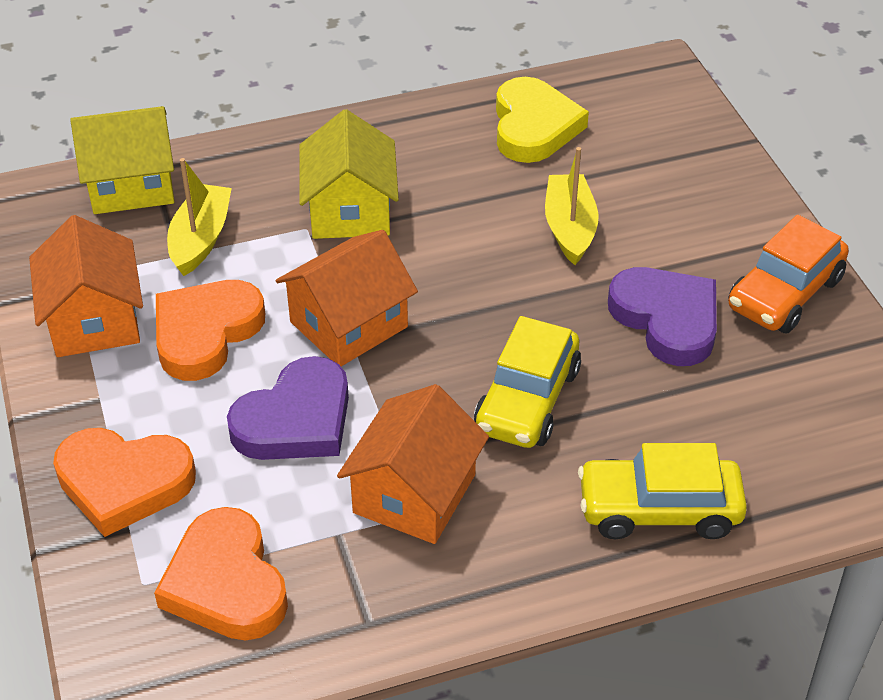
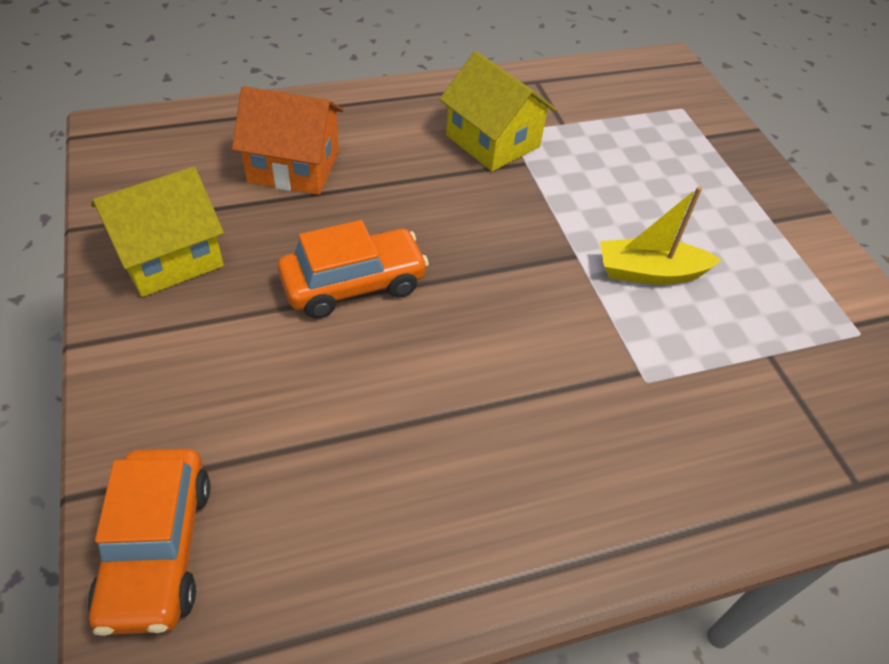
orange car: [728,215,849,334] = 1 -> [88,449,211,636] [278,220,429,319] = 2
orange heart: [53,428,196,537] [154,507,288,640] [156,280,265,381] = 3 -> none = 0
orange house: [29,215,143,357] [276,230,418,366] [337,384,489,544] = 3 -> [232,86,343,195] = 1
purple heart: [227,356,349,460] [608,267,717,366] = 2 -> none = 0
yellow boat: [167,158,232,276] [545,147,598,265] = 2 -> [600,186,721,285] = 1
yellow car: [474,316,581,448] [578,443,747,539] = 2 -> none = 0
yellow heart: [496,77,589,163] = 1 -> none = 0

